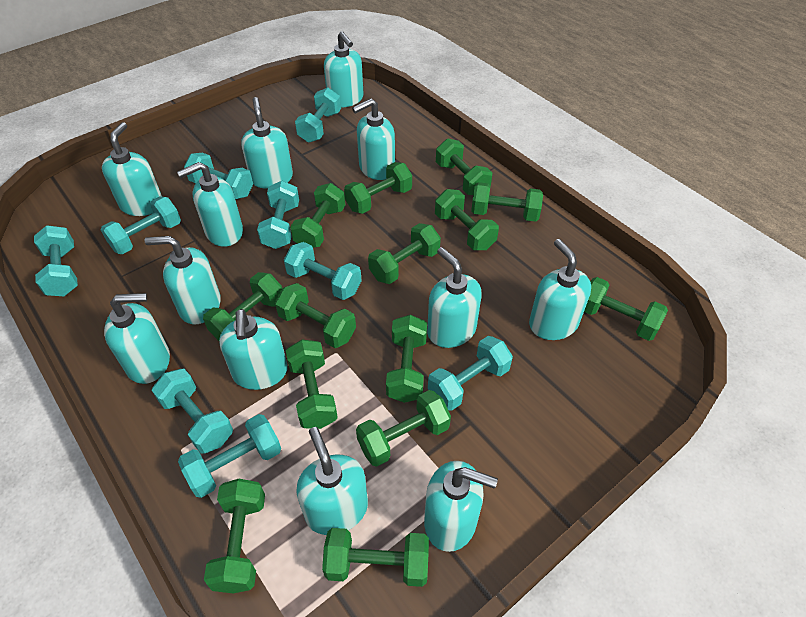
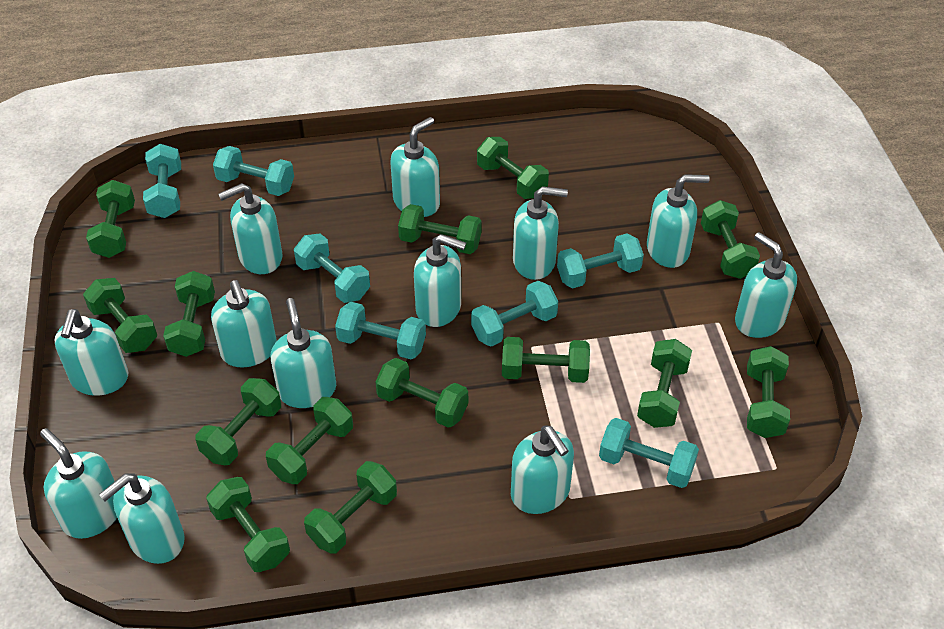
turquoise dumbbell: [34,225,78,296] [101,196,181,254] [152,369,233,454] [178,414,281,498] [184,152,253,199] [257,181,299,249] [284,242,362,300] [295,88,341,143] [428,336,513,411] = 9 -> [143,144,181,218] [213,146,294,196] [294,233,370,303] [335,302,426,360] [471,281,558,347] [557,233,644,289] [599,418,699,488] = 7

